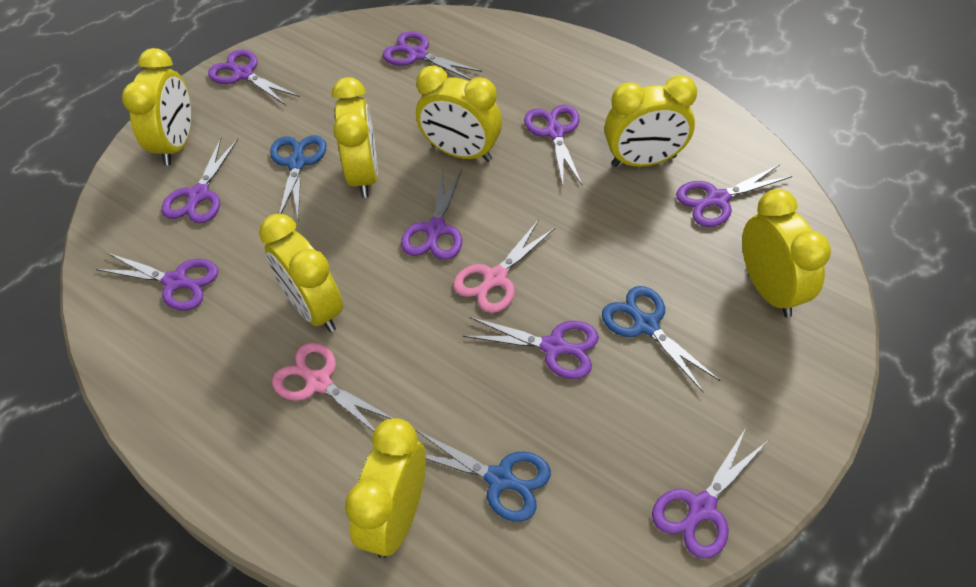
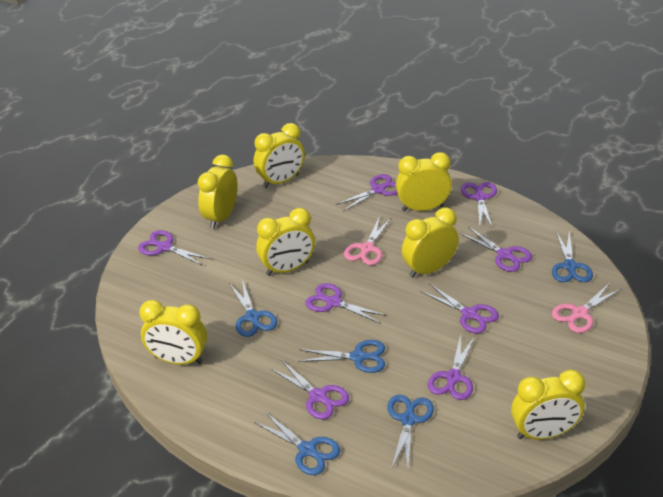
blue scissors: [270,135,326,219] [416,430,551,522] [602,286,720,393] = 3 -> [229,280,277,337] [254,412,340,475] [298,340,385,373] [387,395,434,469] [552,231,593,282] = 5
purple scissors: [96,253,218,311] [161,138,238,223] [208,49,300,105] [382,31,482,80] [401,169,462,260] [463,317,599,379] [524,105,582,186] [652,428,768,559] [676,164,792,227] = 9 -> [138,230,211,266] [270,361,349,419] [305,283,387,324] [336,174,398,212] [421,283,499,334] [428,334,475,400] [460,227,532,272] [461,182,497,227] = 8

